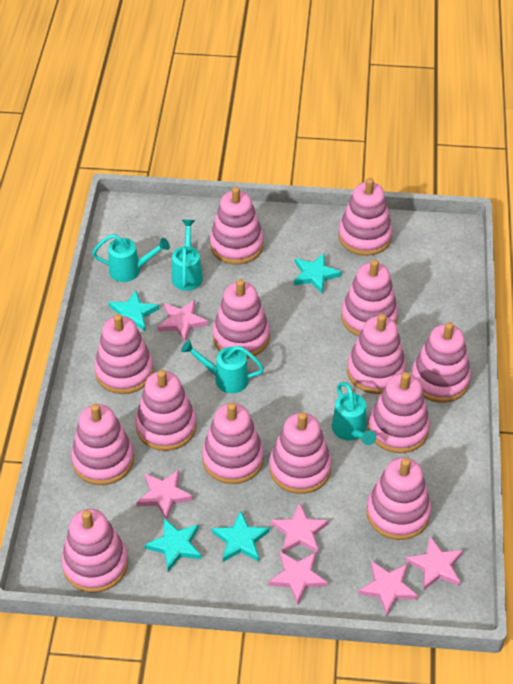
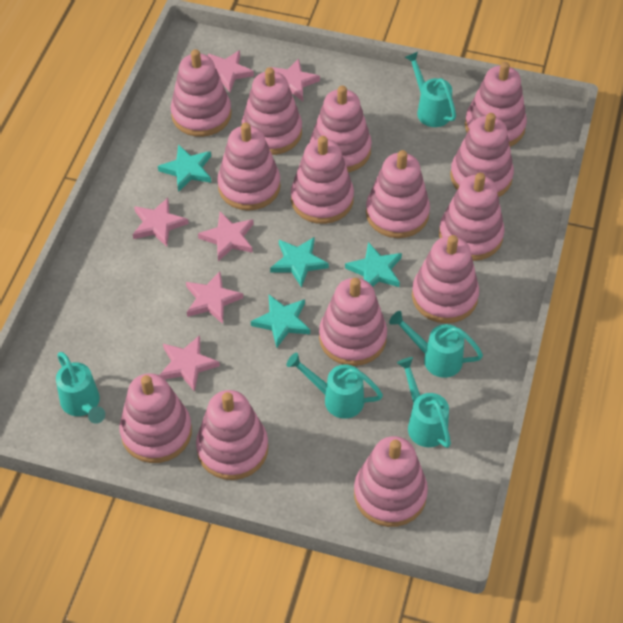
turquoise watering can: [92,234,170,282] [172,220,203,291] [181,340,264,393] [332,382,376,445] = 4 -> [56,352,105,424] [286,353,383,418] [389,311,483,378] [397,357,451,448] [405,52,456,127] = 5

